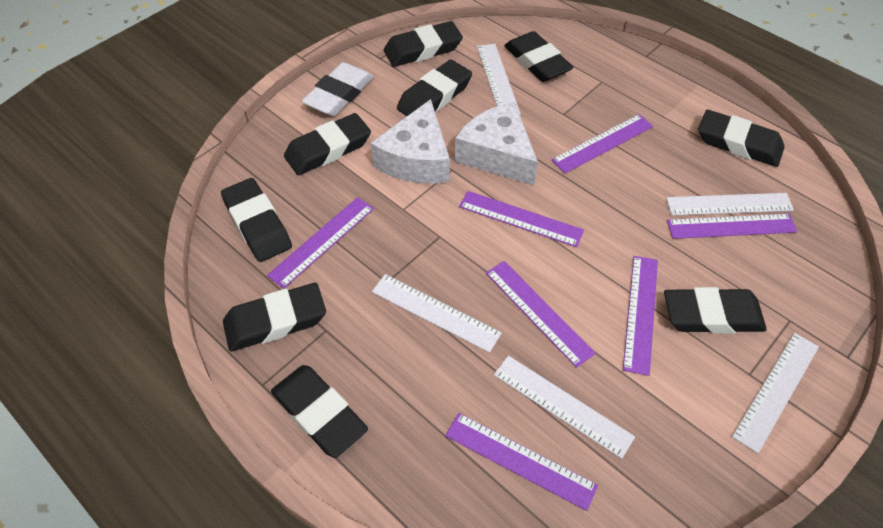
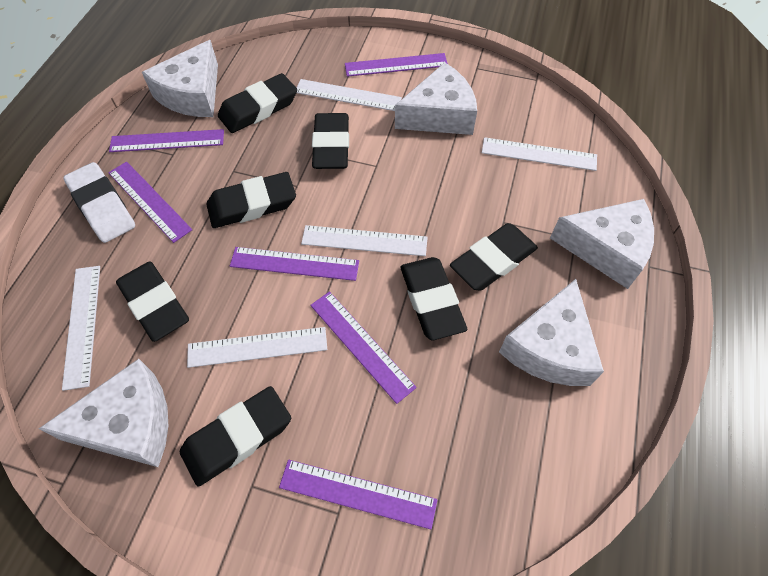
black eraser: [221,178,292,262] [223,283,326,351] [271,365,368,458] [284,113,371,175] [384,21,463,67] [397,60,472,116] [504,31,574,82] [664,287,767,334] [698,110,785,167] = 9 -> [116,262,189,342] [180,386,291,486] [206,172,296,228] [218,73,297,133] [312,113,349,169] [401,257,467,340] [450,223,538,291] = 7
purple ruler: [267,197,374,289] [445,413,598,511] [459,191,584,247] [486,261,595,368] [552,114,653,173] [623,256,658,376] [667,214,798,239] = 7 -> [108,161,192,243] [109,129,224,152] [230,247,359,281] [279,460,437,529] [310,291,417,404] [345,53,448,77] = 6
white cheese: [371,99,450,184] [455,102,538,185] = 2 -> [39,359,169,467] [142,40,218,117] [395,62,477,135] [499,279,604,386] [550,199,654,289] = 5

